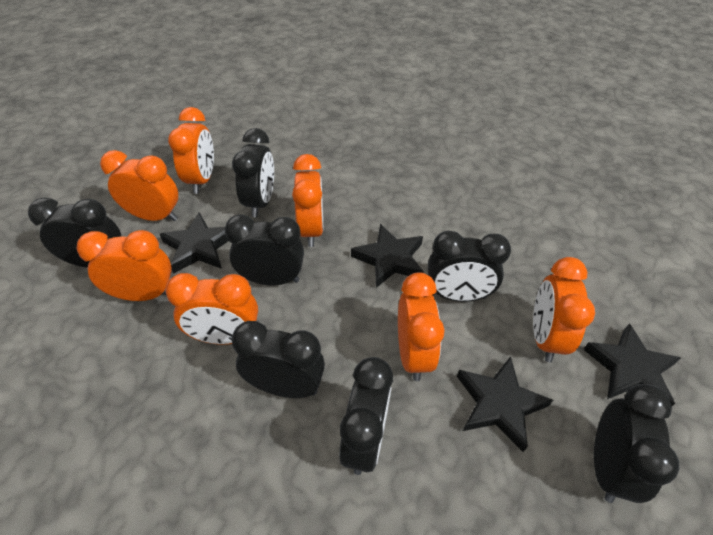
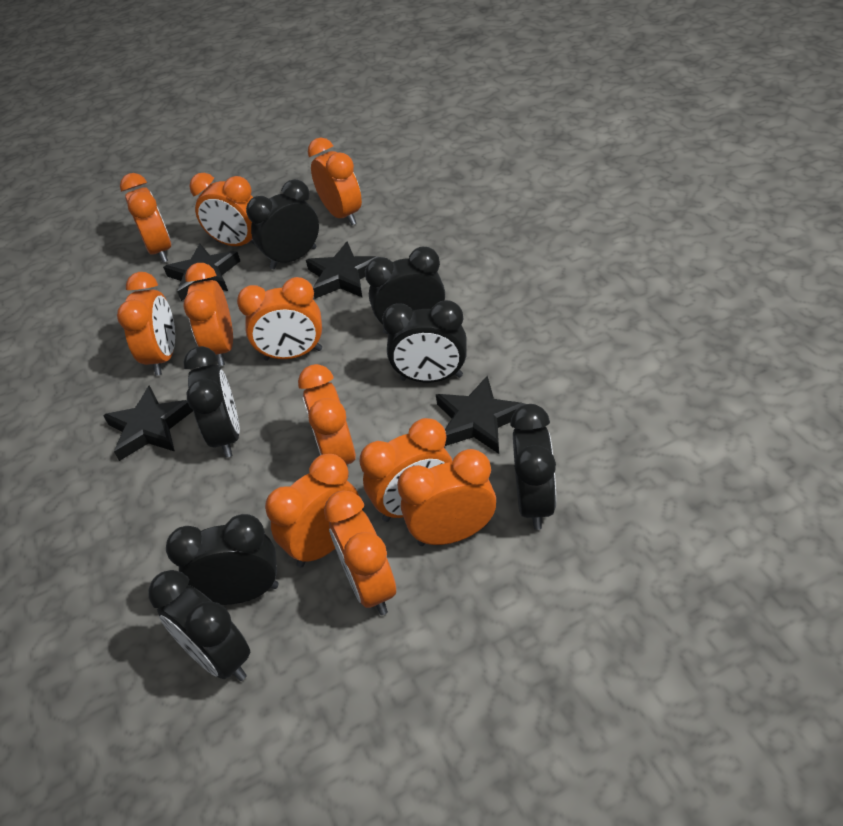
orange clock: [76,230,172,301] [100,150,178,221] [165,273,258,345] [168,107,214,194] [292,154,323,247] [398,272,445,381] [533,257,595,362] = 7 -> [117,272,175,375] [120,173,171,262] [183,263,233,366] [189,173,256,246] [237,277,322,361] [265,454,359,567] [298,364,356,477] [308,138,362,225] [324,491,396,615] [360,418,452,522] [397,449,496,546] = 11

